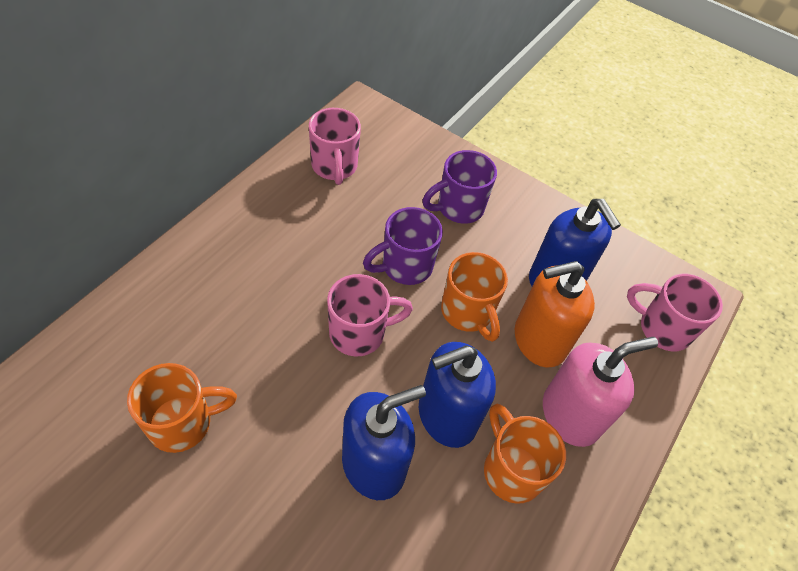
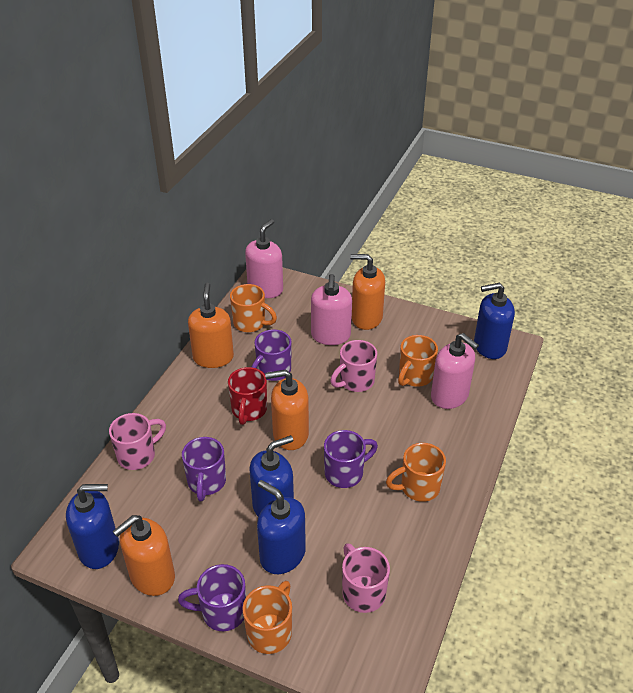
blue soap dispenser: [342,385,426,500] [419,342,496,448] [529,199,621,286] = 3 -> [66,484,119,569] [249,435,294,517] [257,480,306,574] [474,283,515,359] = 4
orange mug: [127,363,237,453] [441,252,508,342] [484,404,566,504] = 3 -> [230,284,277,332] [242,581,292,654] [386,443,446,502] [398,335,438,387] = 4
orange soap dispenser: [515,261,595,368] = 1 -> [112,515,175,596] [188,283,234,368] [265,370,309,450] [350,254,385,330] = 4
pink soap dispenser: [543,337,658,447] = 1 -> [245,219,283,298] [311,274,352,345] [431,333,479,409] = 3
purple mug: [363,207,443,285] [422,150,497,224] = 2 -> [178,564,246,631] [182,437,226,502] [252,329,292,381] [324,430,378,488] = 4
red mug: none = 0 -> [228,367,267,425] = 1

